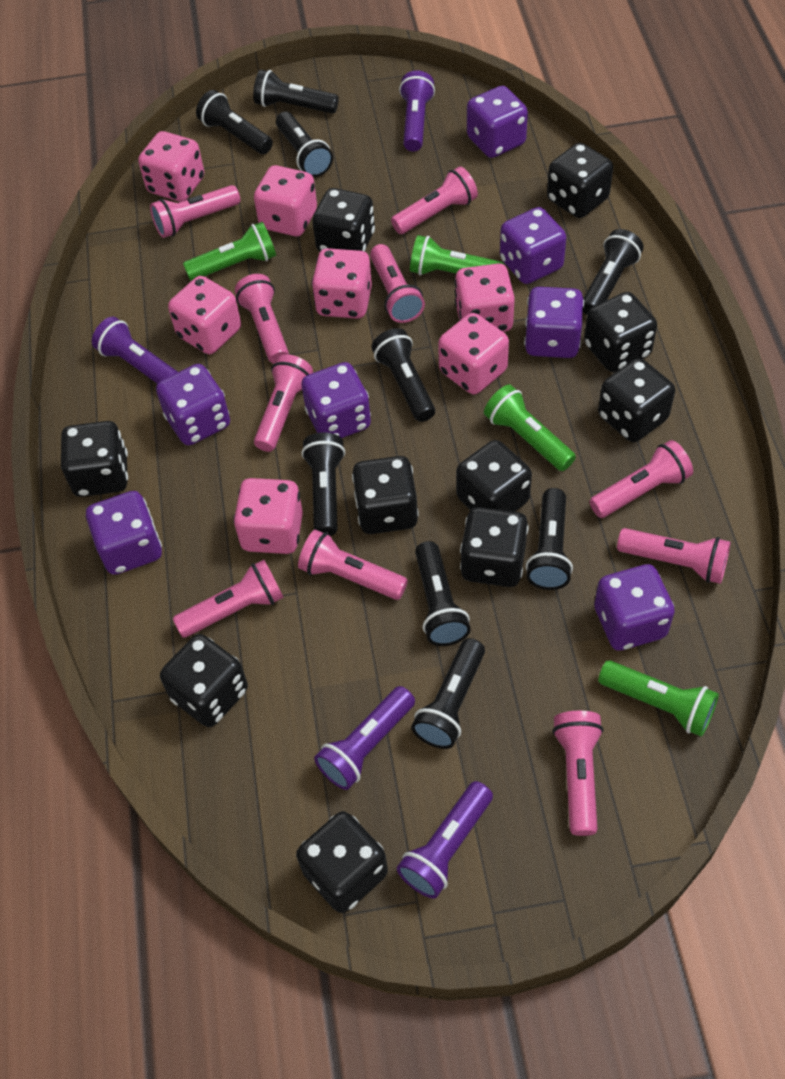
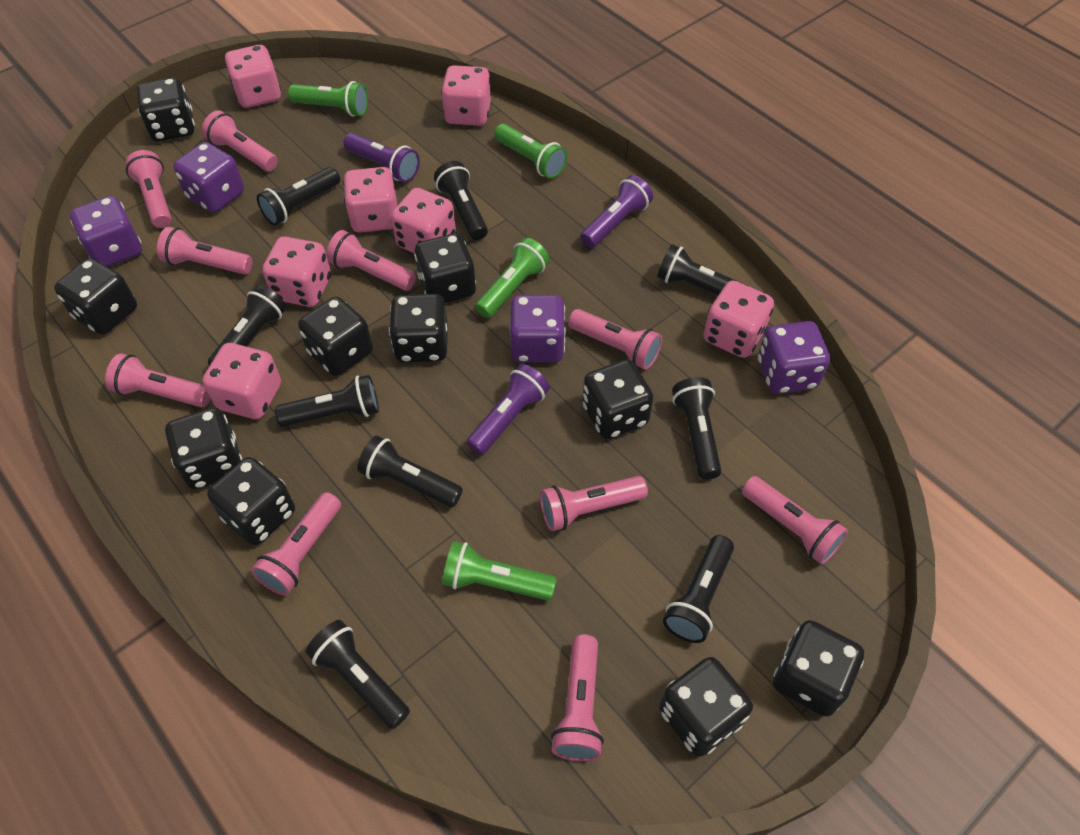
purple dice: [86,491,162,575] [156,364,230,445] [301,362,371,438] [467,86,528,158] [500,207,566,284] [524,287,584,358] [594,564,675,651] = 7 -> [70,196,142,267] [173,142,244,213] [510,295,566,362] [758,321,830,394] = 4
purple flashlight: [92,317,178,384] [314,686,415,790] [397,781,493,898] [399,70,435,151] = 4 -> [343,133,420,182] [466,364,550,455] [580,175,653,248] = 3

